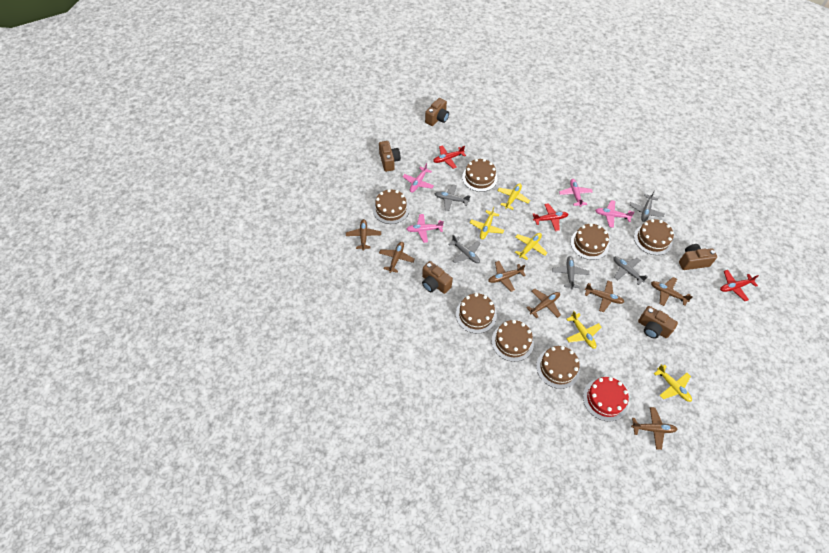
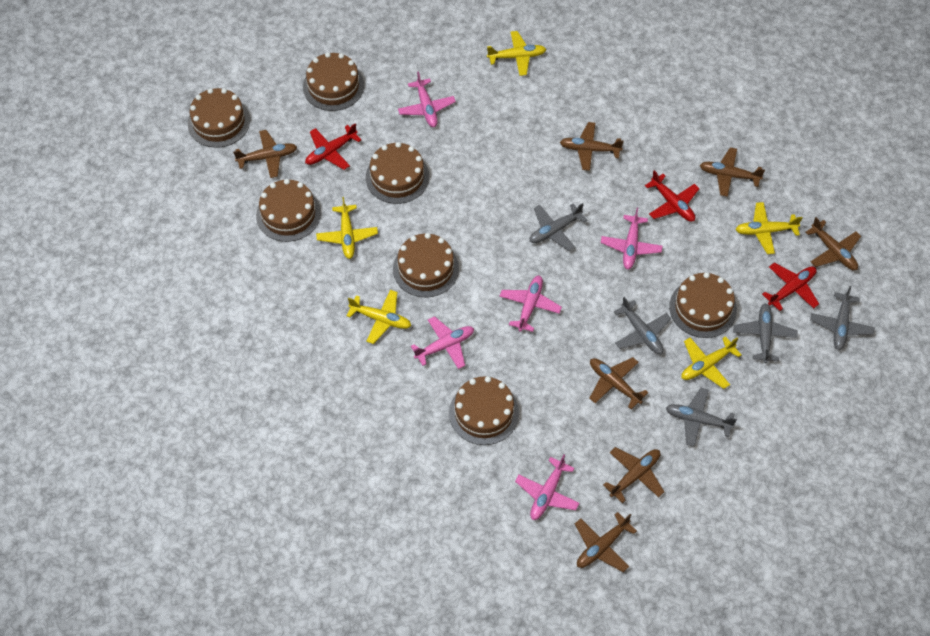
brown camera: [379,141,401,172] [422,261,453,294] [425,98,449,126] [638,306,678,339] [679,244,717,270] = 5 -> none = 0
pink plane: [403,163,434,193] [406,214,444,243] [559,179,593,207] [595,200,635,228] = 4 -> [398,71,456,127] [411,316,474,369] [499,276,562,332] [515,454,580,520] [601,208,663,270] = 5
red cake: [583,377,629,422] = 1 -> none = 0

